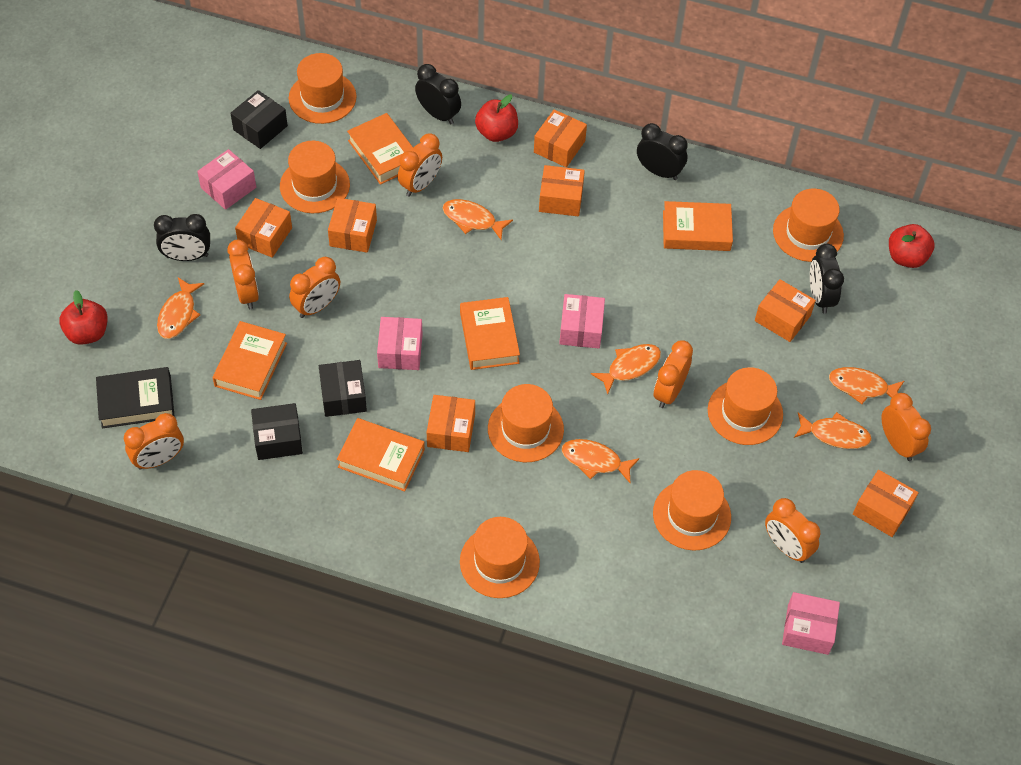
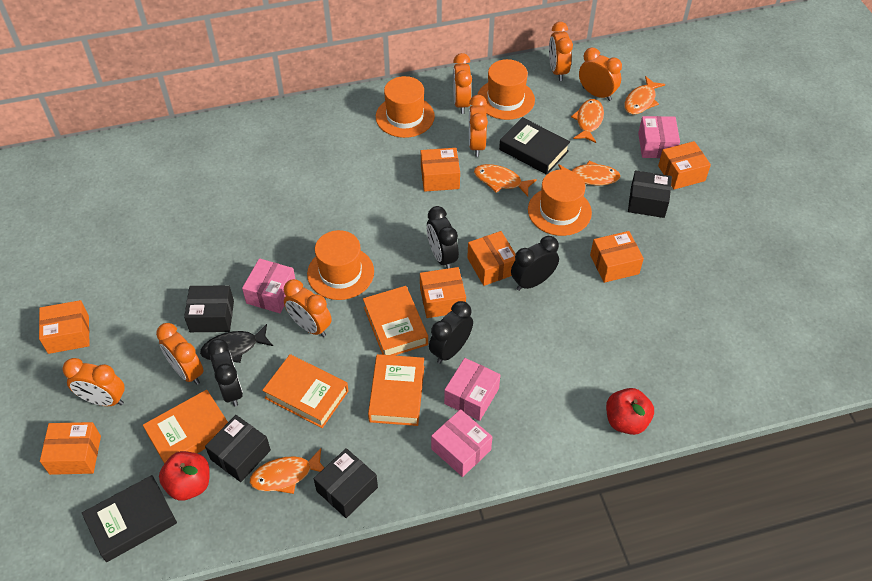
black book: [96,367,175,429] = 1 -> [82,475,177,562] [499,117,570,175] = 2
black box: [230,90,288,149] [251,403,303,460] [319,360,367,417] = 3 -> [184,285,234,332] [205,415,271,482] [314,448,378,518] [628,170,672,218] = 4
black fish: none = 0 -> [200,324,273,363] = 1
orange book: [213,321,287,400] [337,418,425,492] [347,113,413,185] [460,297,520,370] [663,201,733,251] = 5 -> [143,390,228,464] [262,354,348,428] [363,286,428,355] [368,354,425,426] = 4
orange fish: [157,277,204,339] [443,199,513,240] [562,439,639,483] [591,344,661,394] [794,412,872,449] [829,367,904,404] = 6 -> [250,448,324,494] [474,164,537,196] [558,161,621,185] [571,99,604,143] [624,76,665,115] = 5
orange hat: [280,141,350,213] [289,53,357,124] [460,517,540,598] [488,384,564,462] [653,470,731,551] [708,367,783,445] [773,189,844,262] = 7 -> [307,230,374,300] [376,76,435,138] [477,59,535,120] [528,169,592,236] = 4
red apple: [59,290,108,345] [475,95,518,142] [889,224,935,268] = 3 -> [159,451,210,501] [606,388,654,435] = 2

